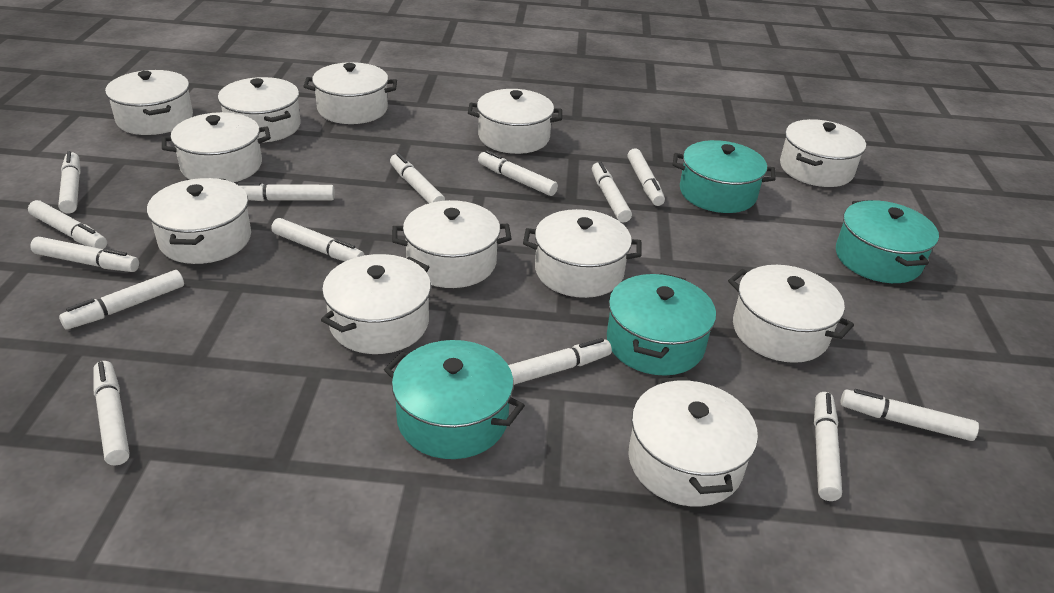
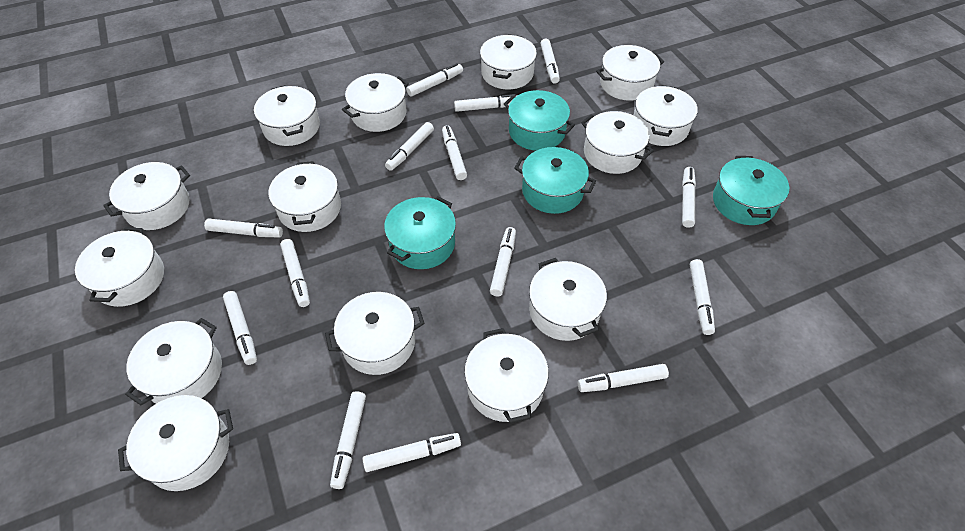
white pot: [105,70,193,135] [147,178,251,264] [162,112,271,183] [218,77,301,142] [303,62,397,124] [321,254,431,354] [392,200,512,288] [468,89,562,154] [523,209,642,298] [628,377,758,506] [728,265,854,363] [780,119,866,187] = 12 -> [75,227,164,307] [103,162,190,230] [118,395,233,491] [125,318,222,405] [254,85,320,146] [268,161,341,232] [325,292,425,375] [342,73,409,132] [464,328,549,423] [480,34,537,89] [529,258,607,341] [581,111,654,174] [596,45,664,101] [633,85,698,146] = 14

